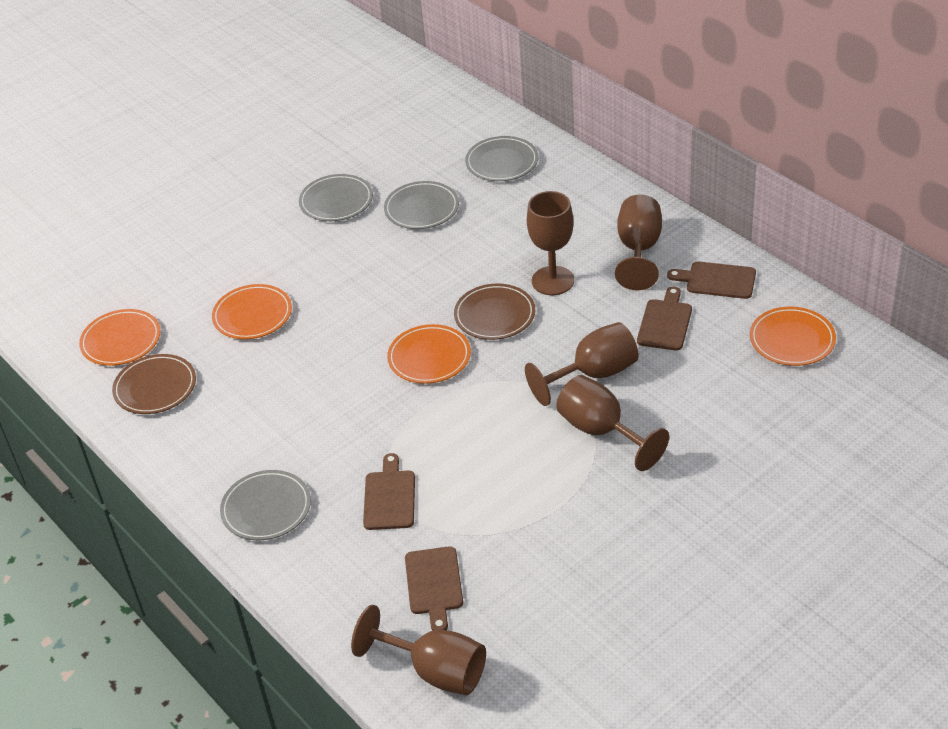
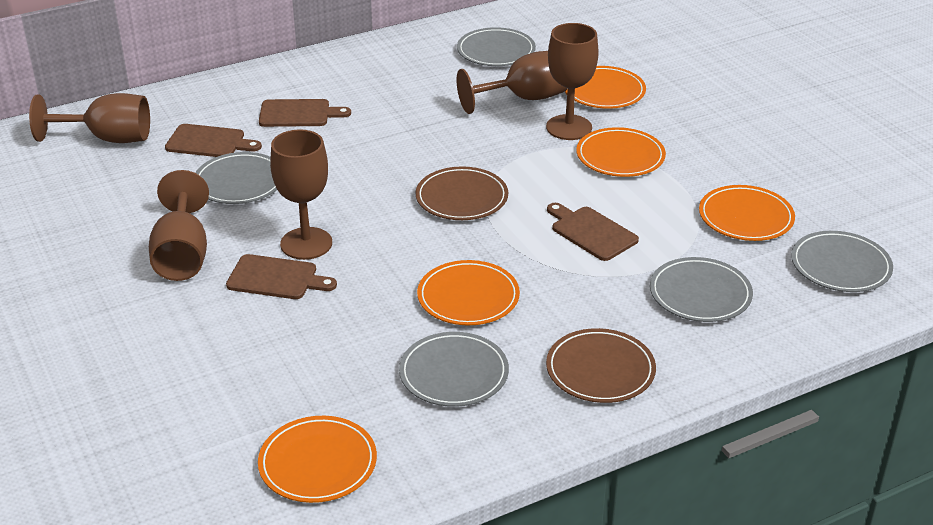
grey plate: [220,470,311,540] [299,174,373,221] [384,181,459,229] [465,136,538,181] = 4 -> [195,152,277,204] [399,332,509,407] [457,27,536,66] [650,257,753,322] [791,231,893,292] = 5
orange plate: [79,309,161,366] [212,284,292,339] [387,324,471,384] [750,307,836,366] = 4 -> [258,416,377,503] [417,260,520,325] [565,66,646,109] [576,127,666,177] [699,185,795,241] = 5

